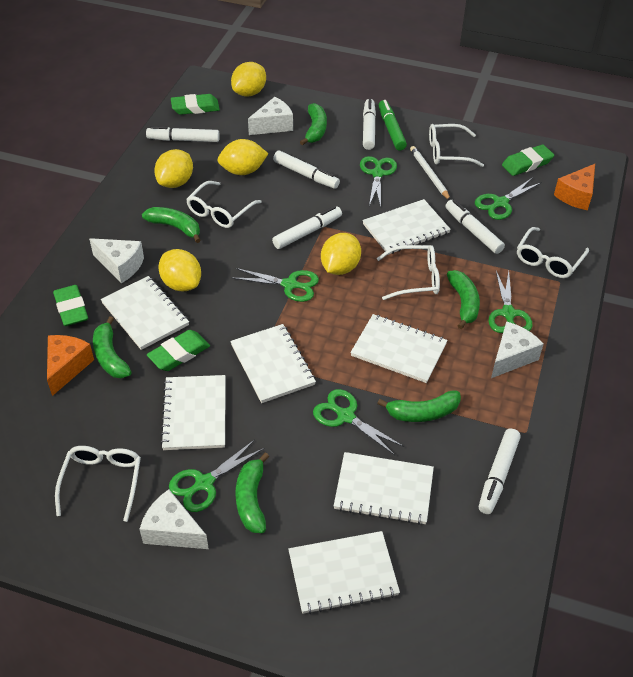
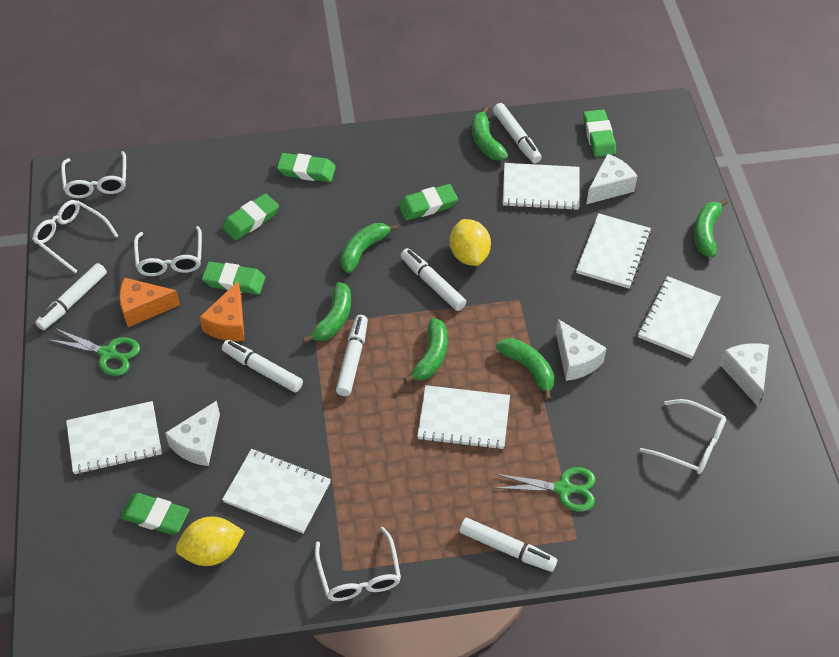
green eraser: [53,285,88,326] [147,330,210,371] [171,94,220,115] [502,144,554,176] = 4 -> [120,493,189,535] [202,262,265,295] [222,193,279,240] [277,153,336,182] [398,184,458,220] [583,110,616,157] = 6
green marker: [379,100,407,151] = 1 -> none = 0
green scissors: [169,439,264,512] [232,268,319,302] [313,389,404,456] [360,156,397,207] [475,177,542,220] [488,271,532,333] = 6 -> [48,328,140,376] [496,467,596,512] = 2
white notebook: [101,276,189,350] [160,375,225,450] [230,324,316,403] [288,531,400,614] [334,452,434,525] [350,314,447,383] [362,199,451,255] = 7 -> [66,401,162,474] [222,449,331,533] [417,385,510,450] [503,163,579,210] [576,213,651,288] [638,276,721,359] = 6
white pencil: [410,146,450,200] = 1 -> none = 0
yellow lemon: [154,149,193,188] [158,249,201,291] [218,139,268,175] [231,62,266,96] [321,233,361,275] = 5 -> [176,517,245,566] [450,219,491,266] = 2

